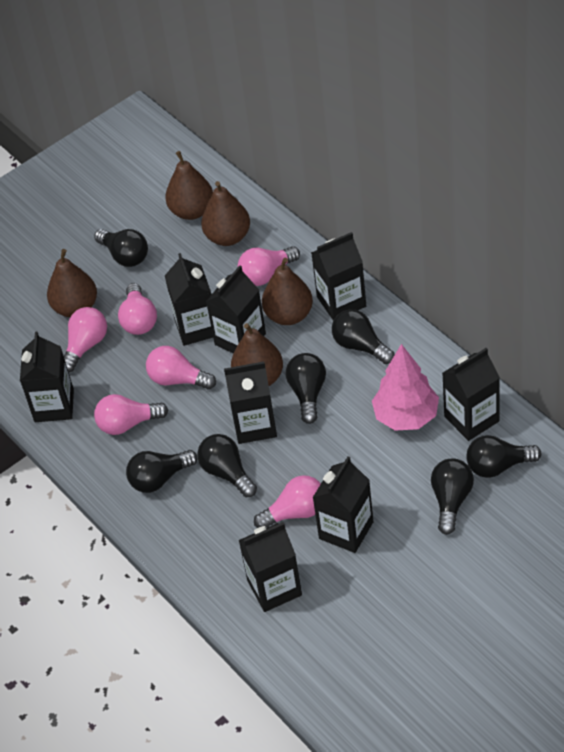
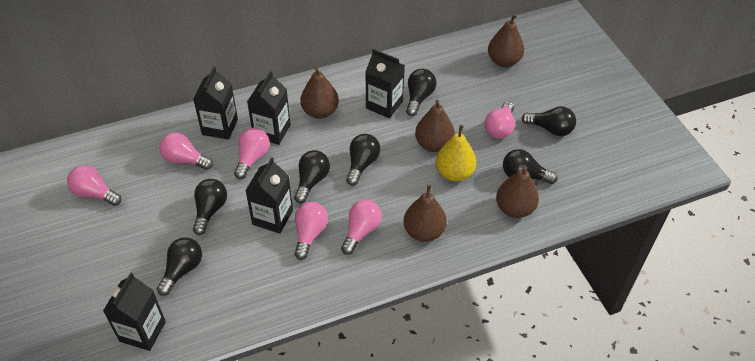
black carton: [20,332,74,422] [165,253,213,346] [206,265,266,354] [224,362,277,444] [239,522,302,612] [311,232,366,320] [313,456,373,553] [442,348,500,441] = 8 -> [103,273,166,351] [193,67,238,140] [245,157,293,234] [247,71,291,145] [365,49,405,118] = 5
pink tree: [372,344,439,431] = 1 -> none = 0
yellow pear: none = 0 -> [436,125,476,181] = 1

